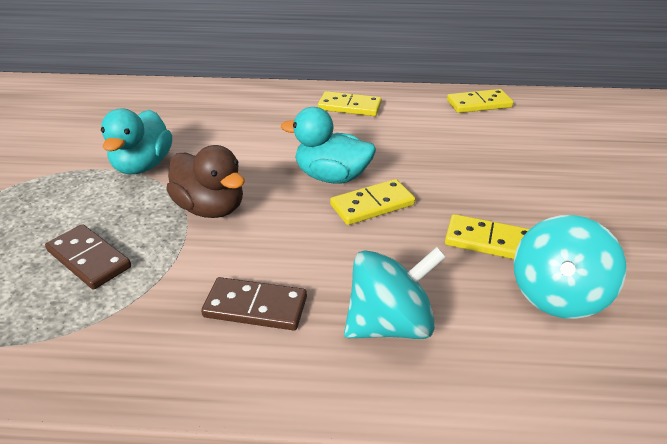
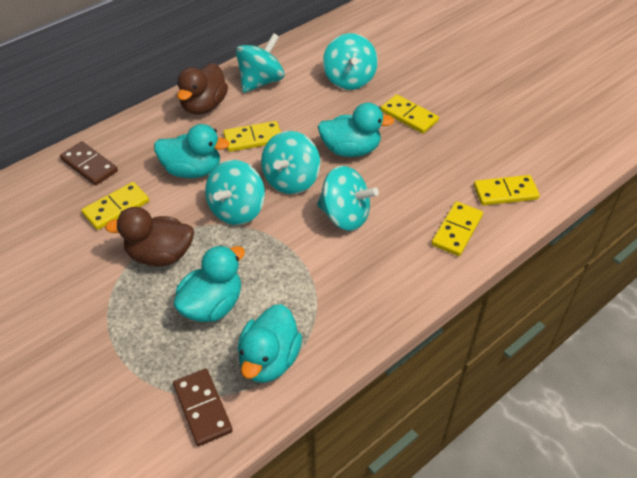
brown duck: [166,145,245,218] = 1 -> [105,207,194,266] [177,63,228,115] = 2
turquoise duck: [101,109,172,175] [281,107,376,184] = 2 -> [154,124,230,178] [173,245,245,322] [237,304,302,383] [318,103,395,157] = 4
turquoise spinning top: [344,247,446,339] [514,215,626,319] = 2 -> [205,160,265,225] [236,33,285,93] [261,131,320,194] [317,166,379,231] [323,33,378,90] = 5
yellow domino: [318,91,382,116] [330,179,415,225] [445,214,530,259] [447,89,514,113] = 4 -> [81,182,149,230] [223,121,281,152] [381,94,439,134] [431,201,483,256] [474,175,540,206] = 5

